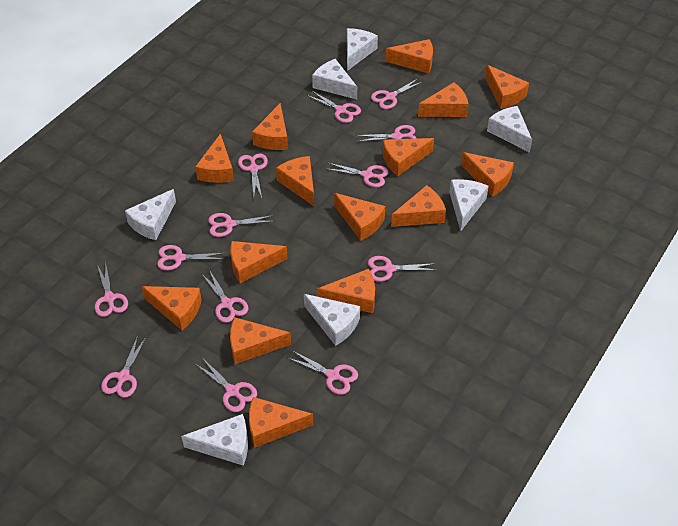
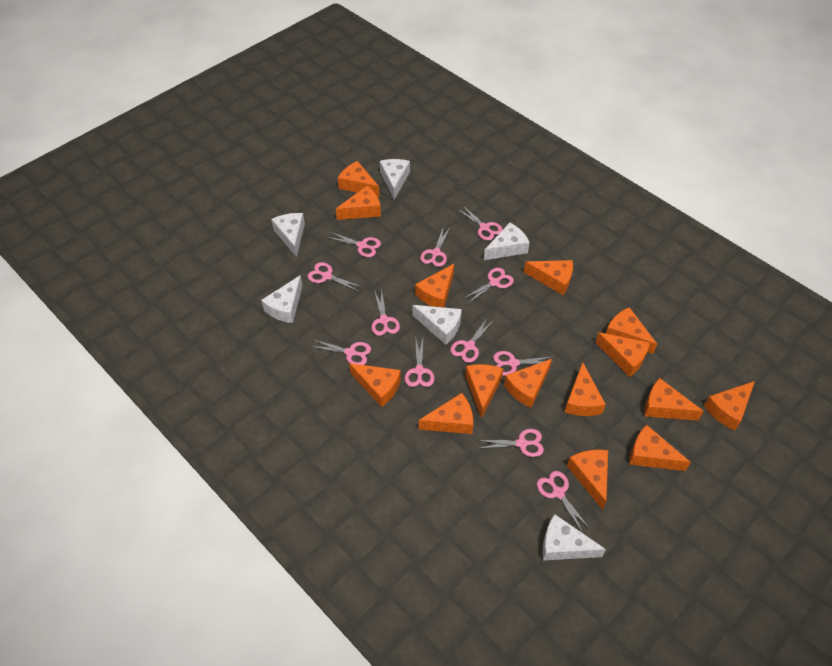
pink scissors: [95,261,128,317] [101,336,146,398] [157,245,225,270] [195,359,257,412] [201,270,248,323] [208,213,275,237] [238,153,268,198] [288,350,358,395] [307,91,361,123] [327,162,389,187] [355,125,417,142] [368,256,436,282] [371,78,424,109] = 13 -> [307,262,362,292] [310,340,371,365] [326,232,381,257] [371,288,400,336] [405,336,435,387] [420,226,450,267] [450,317,494,363] [457,205,503,241] [463,268,514,303] [476,429,544,457] [493,351,556,376] [537,471,591,533] = 12
white cheese: [125,189,176,240] [181,414,248,466] [304,294,360,346] [312,59,357,100] [347,28,378,71] [449,179,489,231] [487,106,532,153] = 7 -> [261,275,302,323] [271,213,305,257] [380,159,410,200] [413,305,462,344] [484,222,530,260] [542,514,606,560] = 6

